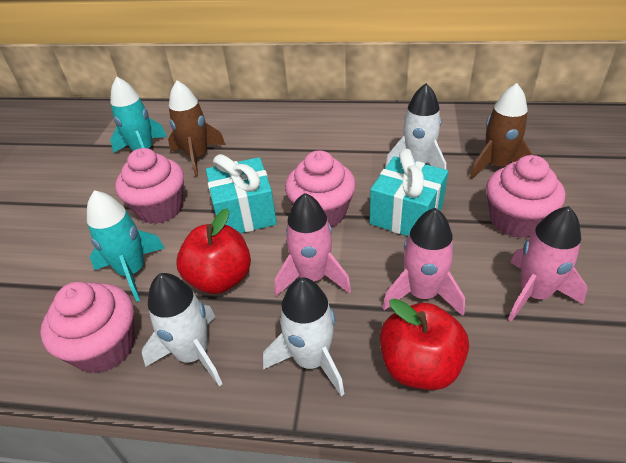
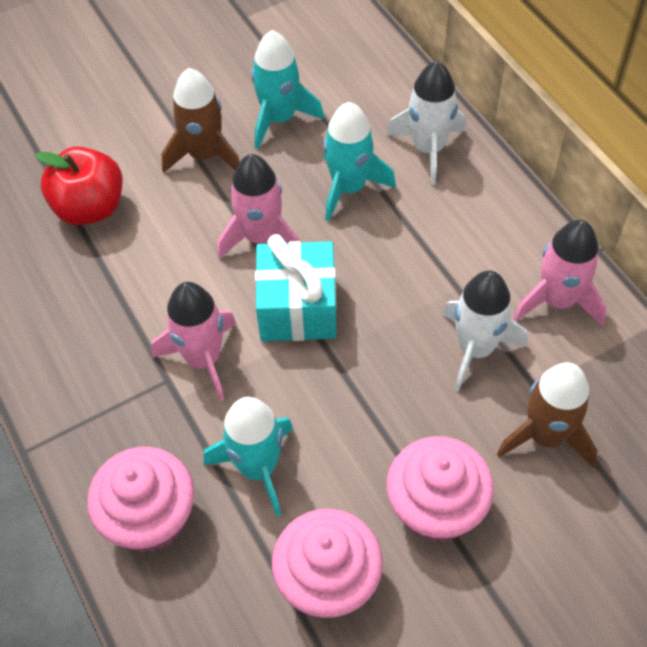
pink cupcake: [40,282,135,374] [115,148,184,224] [285,150,356,228] [486,155,565,238] = 4 -> [87,447,194,552] [272,509,383,618] [387,436,494,542] = 3
red apple: [177,208,251,294] [380,299,469,390] = 2 -> [35,146,122,225] = 1
turquoise gift: [206,154,277,233] [370,149,448,236] = 2 -> [255,234,337,341] = 1
turquoise rocket: [87,190,165,302] [110,77,167,153] = 2 -> [204,397,293,516] [251,30,324,149] [323,102,396,222] = 3
white rocket: [142,273,222,386] [263,277,344,396] [385,83,446,170] = 3 -> [387,61,466,185] [442,271,528,391] = 2

